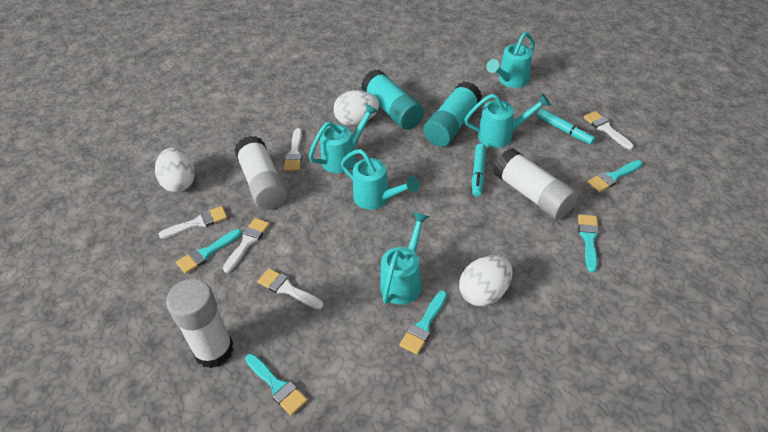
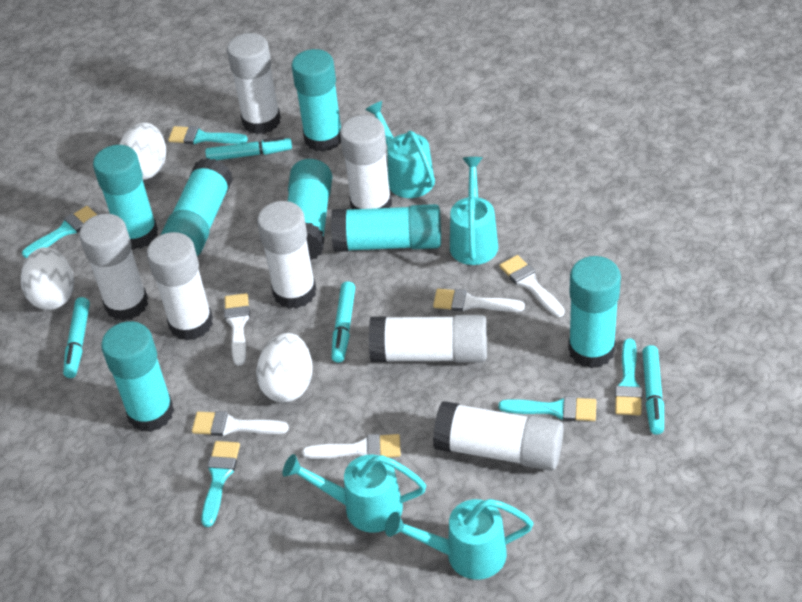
turquoise glue stick: [361,70,424,130] [423,81,482,147] = 2 -> [93,145,158,250] [101,321,174,432] [160,158,233,256] [288,159,332,261] [291,49,341,152] [331,204,441,252] [568,256,621,368] = 7
turquoise marker: [472,143,486,197] [537,109,595,144] = 2 -> [63,297,90,378] [205,137,292,160] [331,281,355,363] [642,345,664,435] = 4
turquoise watering can: [308,103,378,173] [341,149,420,209] [380,212,430,305] [464,93,551,148] [486,32,535,88] = 5 -> [283,454,426,533] [365,101,435,198] [385,499,533,580] [450,157,498,265] = 4
white glue stick: [166,279,234,368] [234,136,287,210] [493,148,578,219] = 3 -> [79,214,148,321] [147,232,213,341] [227,33,281,134] [257,201,316,309] [340,115,392,209] [369,315,487,363] [433,401,564,471] = 7

